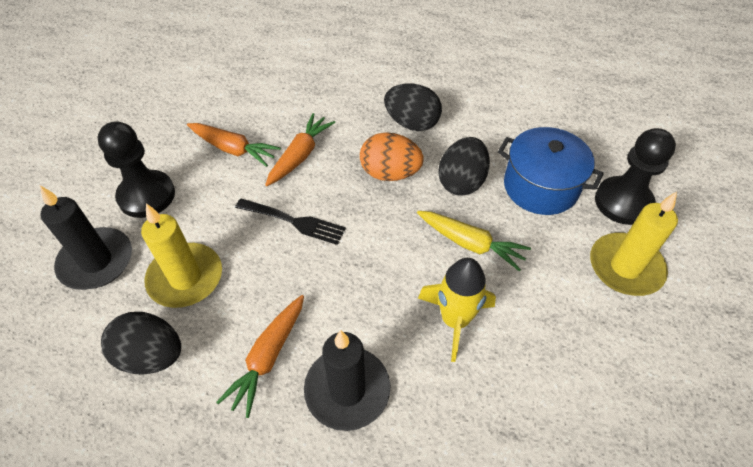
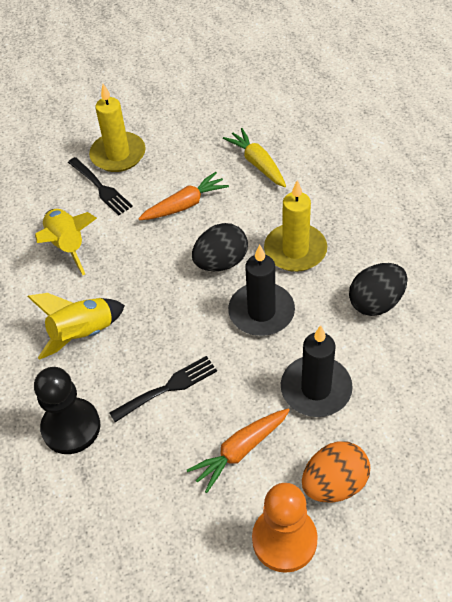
black egg: [101,312,181,375] [384,83,442,131] [438,137,490,196] = 3 -> [192,223,248,271] [349,263,408,316] = 2
black fork: [235,199,346,245] = 1 -> [68,157,133,216] [109,356,217,422] = 2
black pawn: [97,121,175,218] [595,128,676,225] = 2 -> [34,367,100,454] = 1
blue pot: [498,127,604,215] = 1 -> none = 0
orange carrot: [187,123,281,167] [216,295,304,418] [265,113,335,186] = 3 -> [138,172,229,220] [187,409,290,493] = 2
orange pawn: none = 0 -> [252,483,318,573] = 1
yellow rocket: [418,258,496,362] = 1 -> [27,293,125,360] [35,209,97,275] = 2

